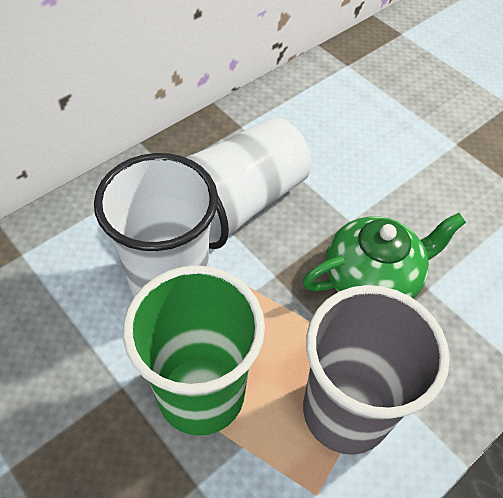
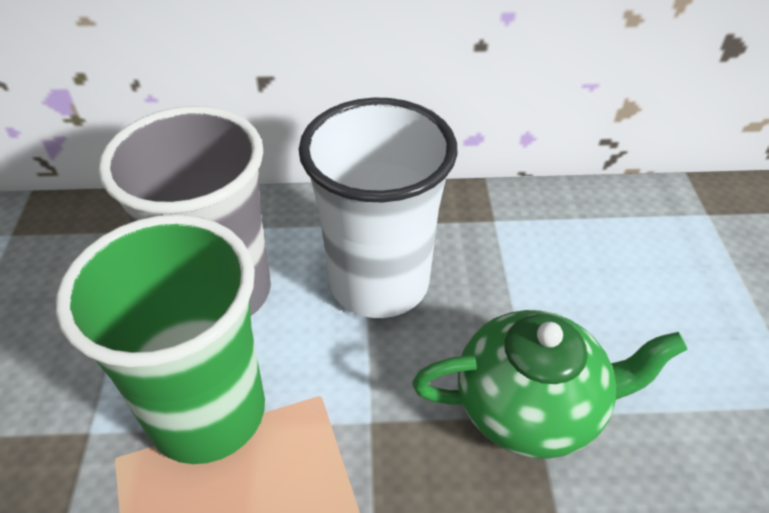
white cup: [94,153,218,297] [185,117,311,249] = 2 -> [298,98,458,318] = 1

